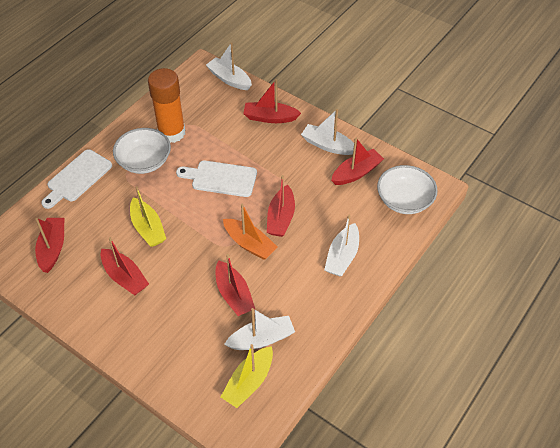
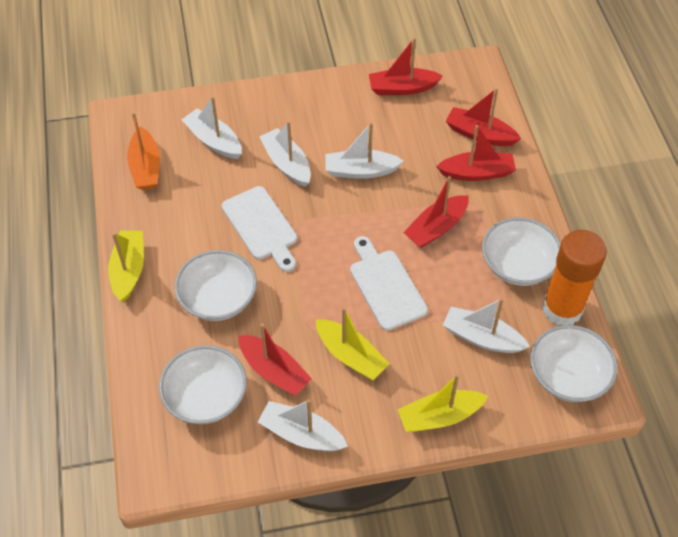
red boat: [35,218,64,273] [101,237,149,295] [216,254,255,316] [243,79,301,123] [267,175,295,237] [331,138,384,185] = 6 -> [238,323,312,396] [369,38,443,95] [403,176,469,248] [436,125,516,181] [446,88,521,146] = 5
white boat: [206,42,252,90] [224,308,295,350] [301,109,354,155] [324,215,359,276] = 4 -> [182,96,242,159] [258,399,348,451] [259,121,311,187] [325,122,404,179] [443,298,530,353] = 5
white bowl: [113,128,171,174] [377,165,438,214] = 2 -> [159,345,247,424] [175,250,257,321] [482,217,561,286] [530,325,617,402] = 4
yellow boat: [130,186,166,247] [221,344,273,408] = 2 -> [108,231,144,302] [316,307,389,380] [397,374,488,432] = 3

